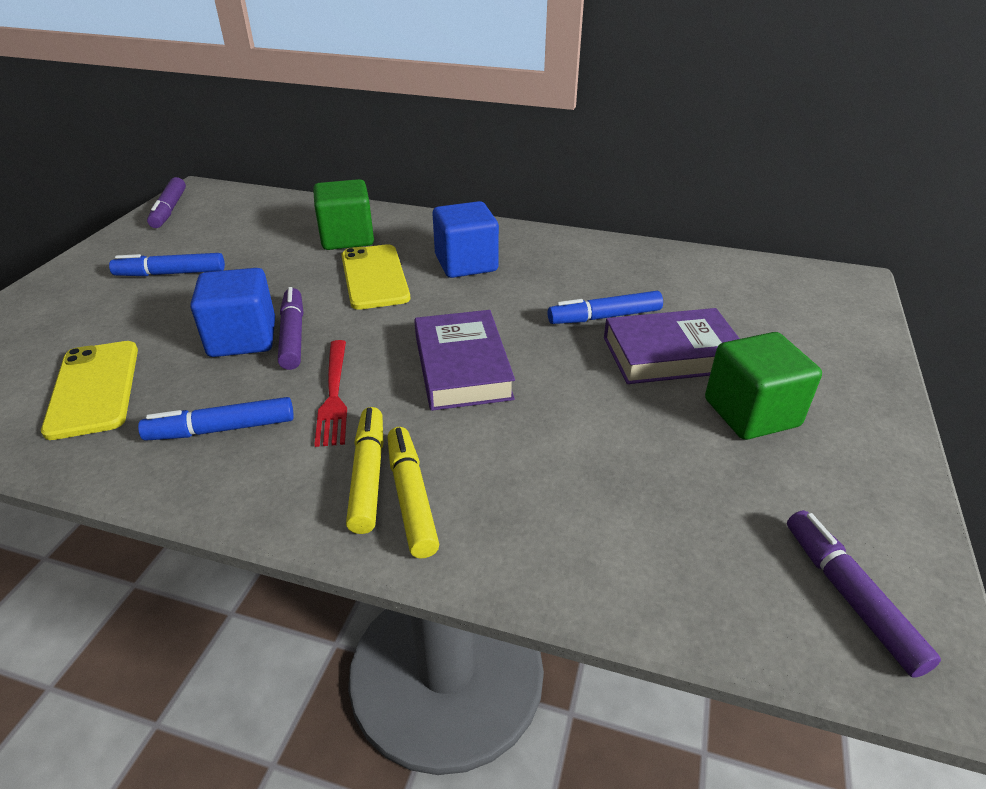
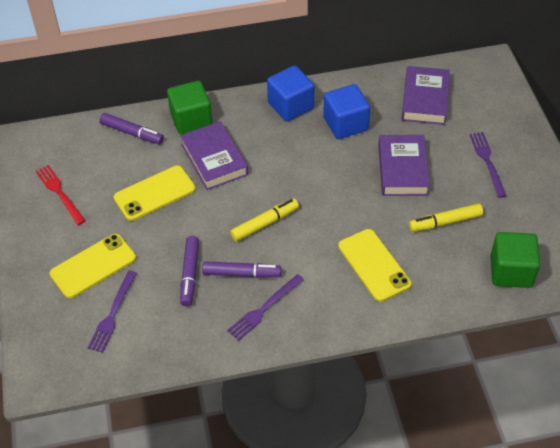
blue marker: [109,253,225,276] [138,397,294,441] [548,291,663,324] = 3 -> none = 0
purple book: [414,310,515,411] [604,308,740,384] = 2 -> [180,121,248,190] [378,135,430,196] [402,66,450,125] = 3
purple fork: none = 0 -> [87,271,137,353] [227,274,304,341] [469,132,507,198] = 3
yellow phone: [41,341,138,440] [341,244,410,310] = 2 -> [50,234,136,299] [114,165,196,221] [338,229,412,302] = 3

